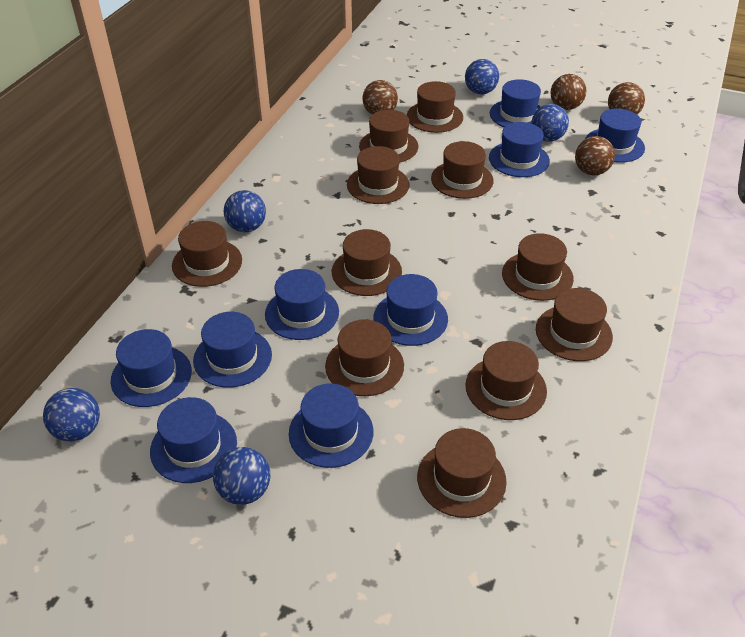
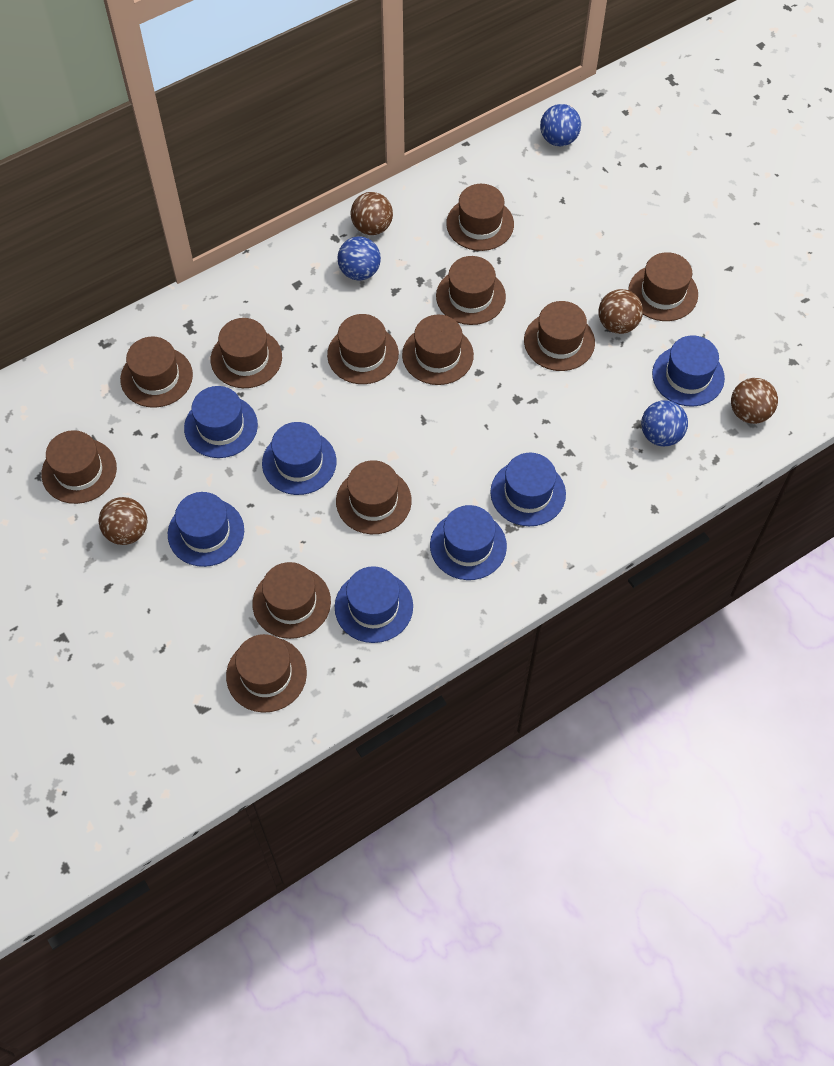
blue ball: [43,388,100,442] [213,447,270,505] [224,190,266,232] [465,59,499,94] [531,104,569,142] = 5 -> [337,236,381,280] [540,104,581,146] [641,400,688,446] = 3
blue hat: [111,329,192,407] [150,397,237,483] [193,312,272,388] [265,269,339,340] [289,384,373,468] [373,274,448,346] [489,122,550,177] [490,79,541,127] [585,109,645,163] = 9 -> [168,492,244,567] [184,386,258,458] [262,422,336,495] [335,566,413,643] [430,505,507,580] [490,453,566,526] [652,335,725,407] = 7
brown hat: [172,221,242,287] [325,319,404,396] [332,229,402,296] [347,146,410,204] [359,110,419,163] [407,81,463,133] [417,428,507,518] [431,141,494,199] [465,341,547,420] [502,233,574,301] [536,288,613,361] = 11 -> [41,430,117,504] [120,337,193,408] [211,318,282,388] [226,634,307,713] [252,562,331,639] [327,314,399,384] [336,460,412,534] [402,314,474,385] [436,256,506,325] [446,184,514,251] [524,301,595,371] [628,252,698,321] = 12

